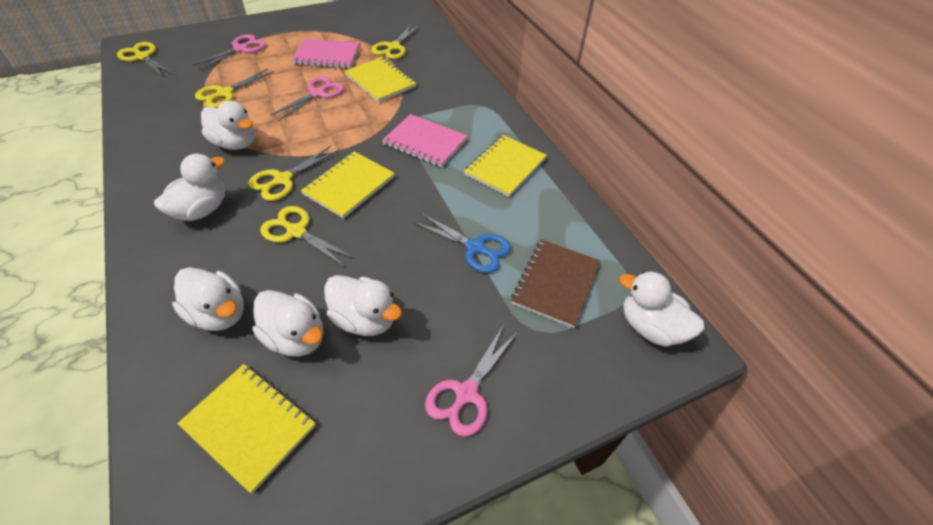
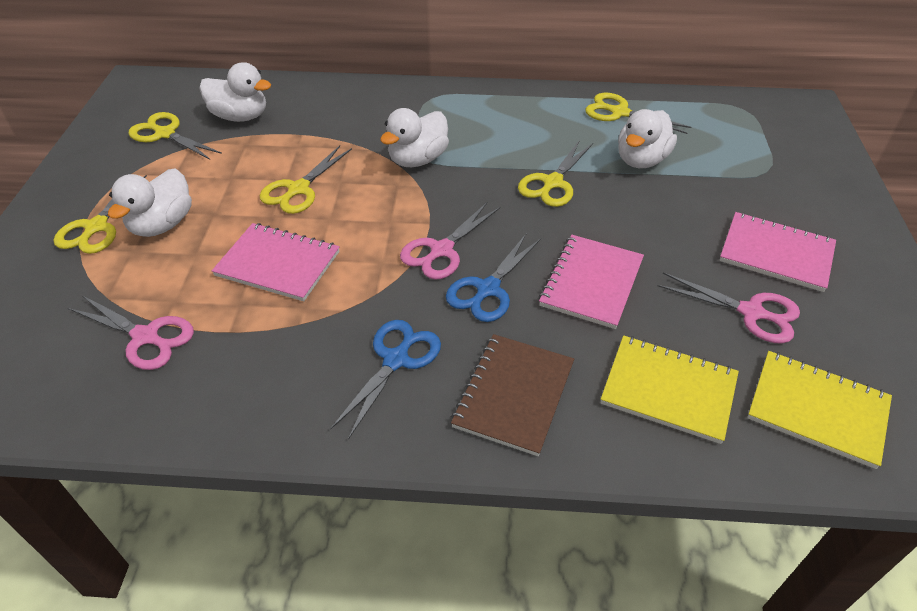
blue scissors: [412,213,511,273] = 1 -> [330,320,441,440] [446,234,541,322] = 2
pink notebook: [292,38,360,69] [382,114,468,167] = 2 -> [212,223,340,301] [539,235,644,329] [719,212,836,292] = 3
white duck: [154,154,225,221] [172,267,244,331] [201,101,255,150] [253,290,323,357] [324,275,402,336] [619,271,704,347] = 6 -> [108,168,192,237] [199,62,271,122] [380,108,449,167] [618,109,677,168] = 4
yellow notebook: [177,364,316,494] [301,151,395,219] [344,57,416,102] [464,135,547,197] = 4 -> [601,335,739,444] [747,351,892,469] = 2

